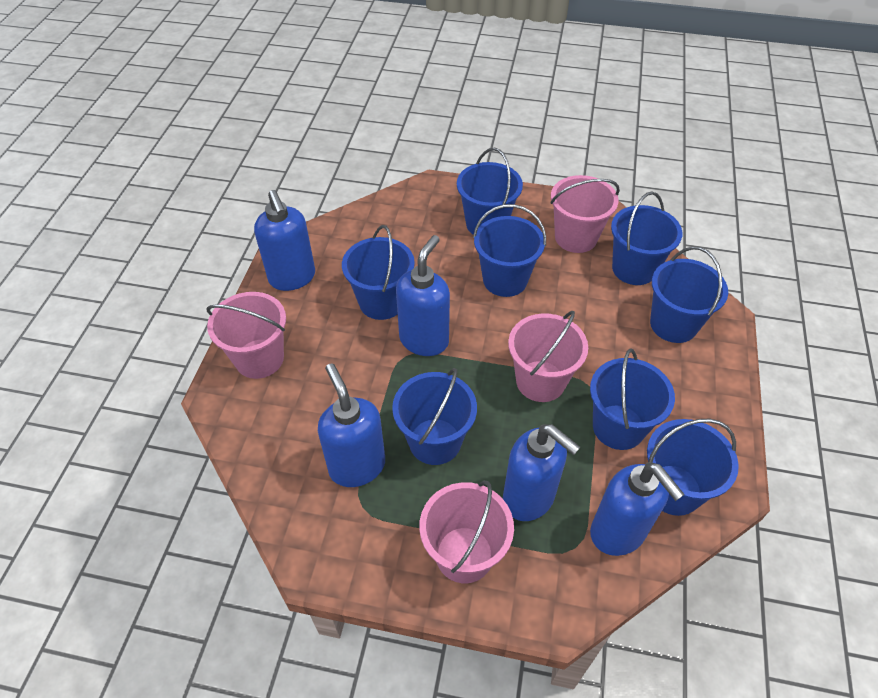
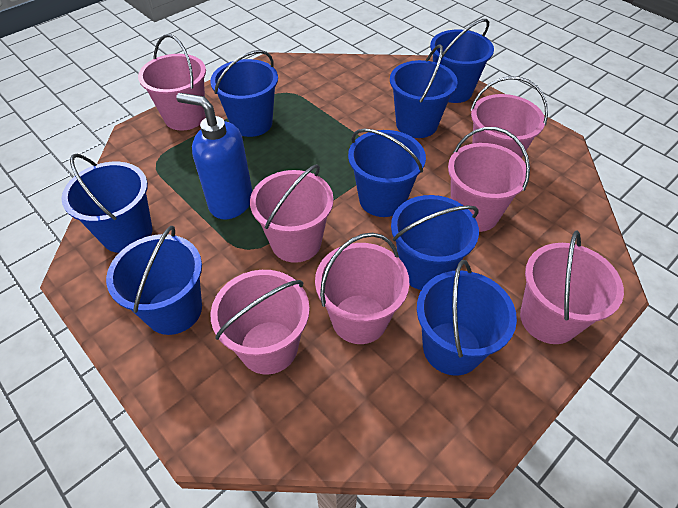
blue soap dispenser: [254,190,315,291] [318,363,385,487] [396,235,450,356] [503,424,580,521] [590,462,685,556] = 5 -> [176,93,253,219] = 1
pink bucket: [207,292,286,379] [419,481,514,583] [508,311,588,402] [550,175,620,253] = 4 -> [138,34,206,131] [211,270,310,375] [250,164,334,263] [315,233,409,344] [448,127,530,232] [470,76,548,158] [520,231,624,344] = 7

